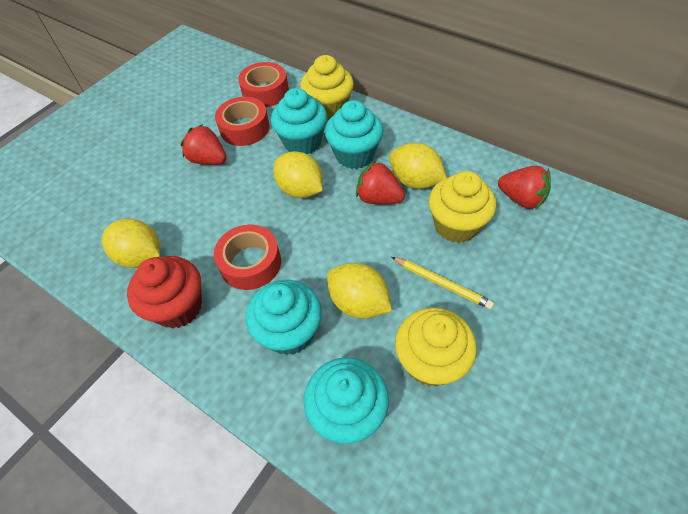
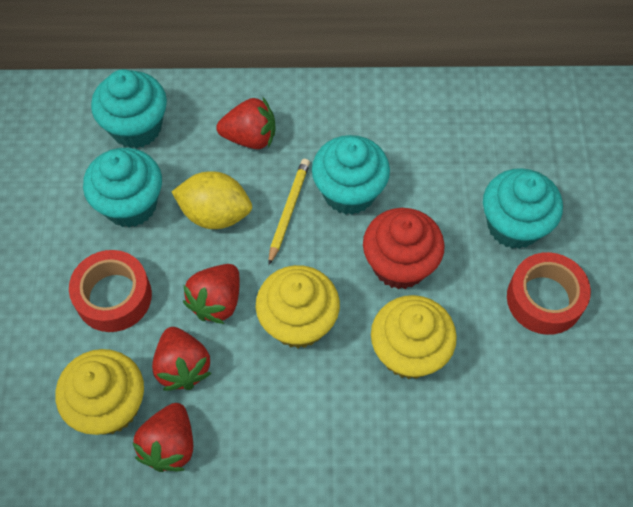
red strawberry: [181,124,227,165] [356,161,405,204] [498,166,551,210] = 3 -> [132,403,193,472] [152,327,212,391] [183,264,240,324] [216,97,276,149] = 4
red tape: [214,225,281,290] [215,97,270,146] [238,62,289,107] = 3 -> [69,250,152,332] [507,252,591,335] = 2
yellow lemon: [102,219,160,268] [274,151,323,198] [327,263,392,319] [389,143,447,189] = 4 -> [172,171,252,229] = 1

